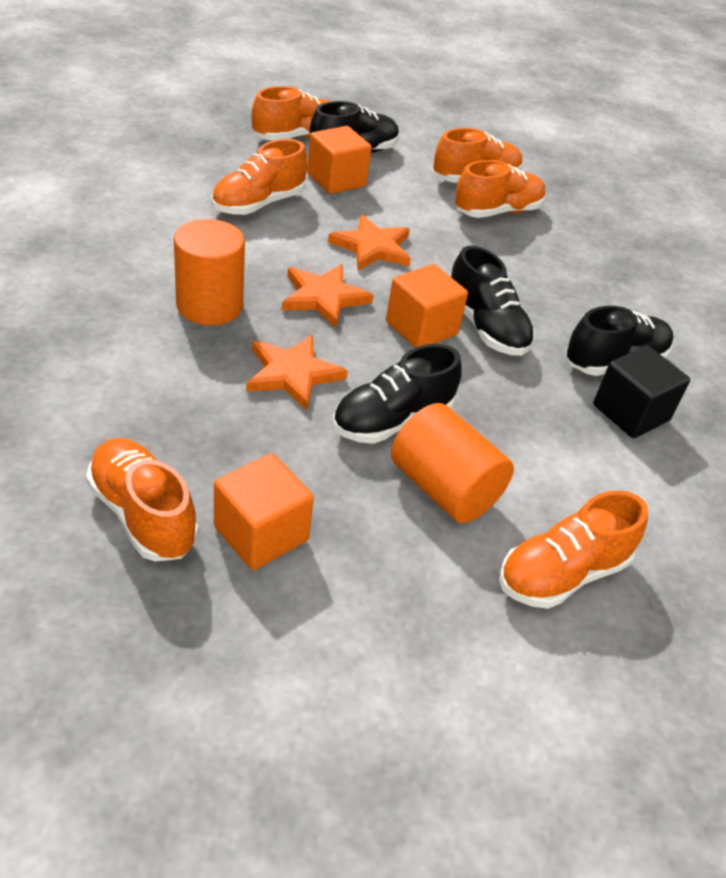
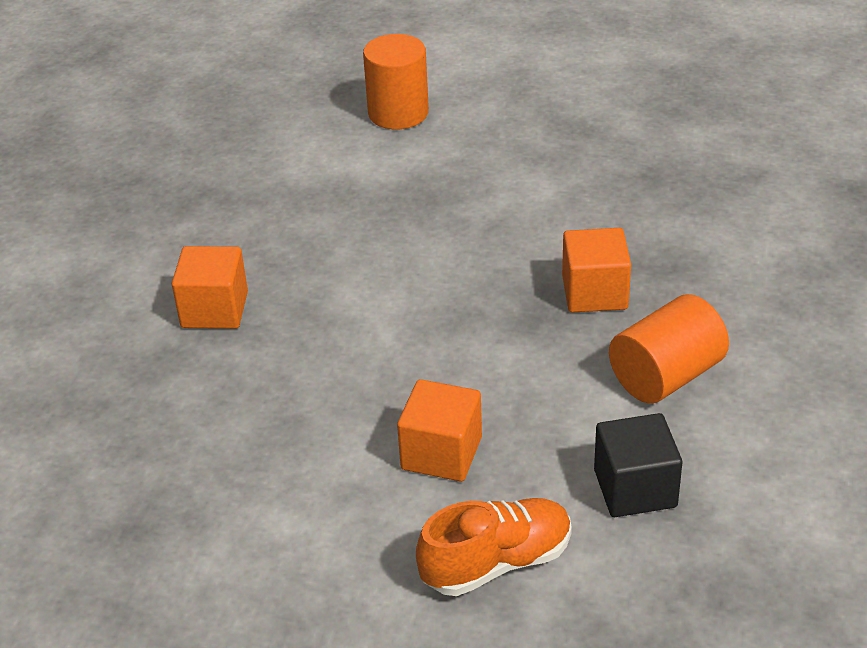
black shoe: [310,101,399,153] [332,344,462,444] [451,246,535,356] [566,306,673,376] = 4 -> none = 0
orange shoe: [86,438,198,561] [211,139,307,215] [251,86,330,141] [433,128,523,183] [455,160,546,218] [499,490,648,609] = 6 -> [416,498,572,596] = 1
orange star: [246,335,348,410] [282,264,374,328] [328,214,411,270] = 3 -> none = 0

